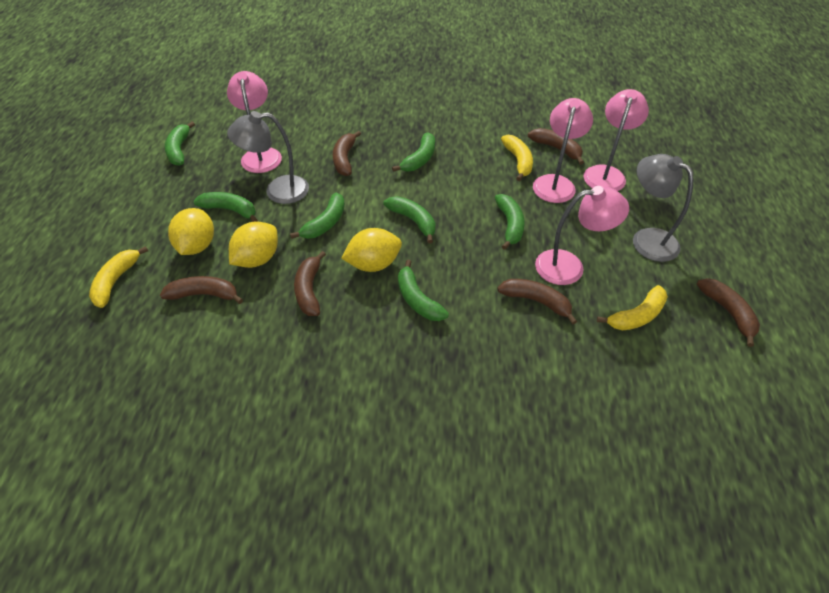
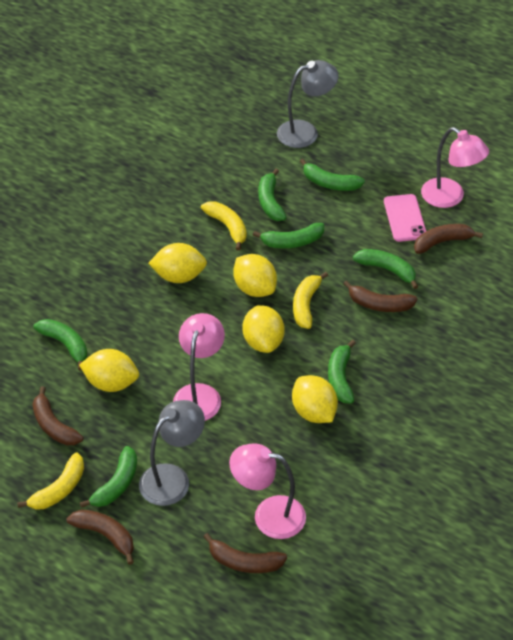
brown banana: [160,276,243,304] [294,251,326,316] [333,131,361,176] [497,279,577,324] [528,128,584,165] [697,278,760,347] = 6 -> [32,386,83,445] [66,509,134,565] [203,533,287,573] [343,280,417,312] [414,224,483,254] = 5
pink lamp: [227,71,282,173] [533,98,593,203] [535,186,629,285] [583,89,649,191] = 4 -> [173,313,225,421] [229,443,306,539] [421,127,489,208] = 3
pink phone: none = 0 -> [384,194,426,242] = 1
yellow lemon: [168,208,214,255] [229,222,278,268] [341,228,402,272] = 3 -> [79,349,139,392] [148,243,207,283] [233,254,277,297] [243,305,284,353] [292,375,338,423] = 5

